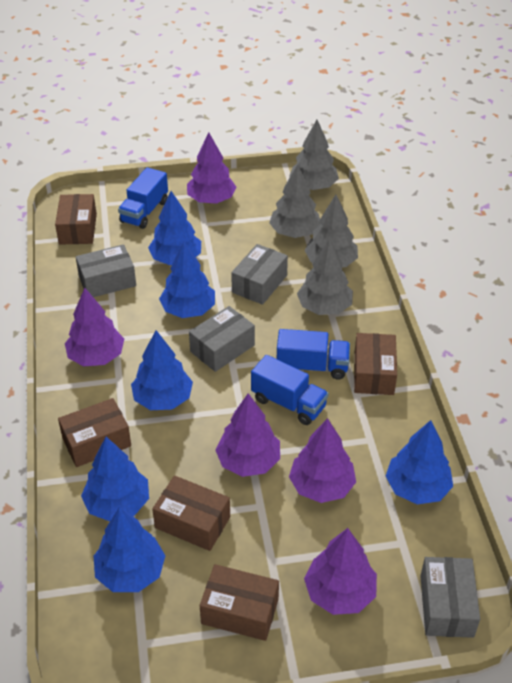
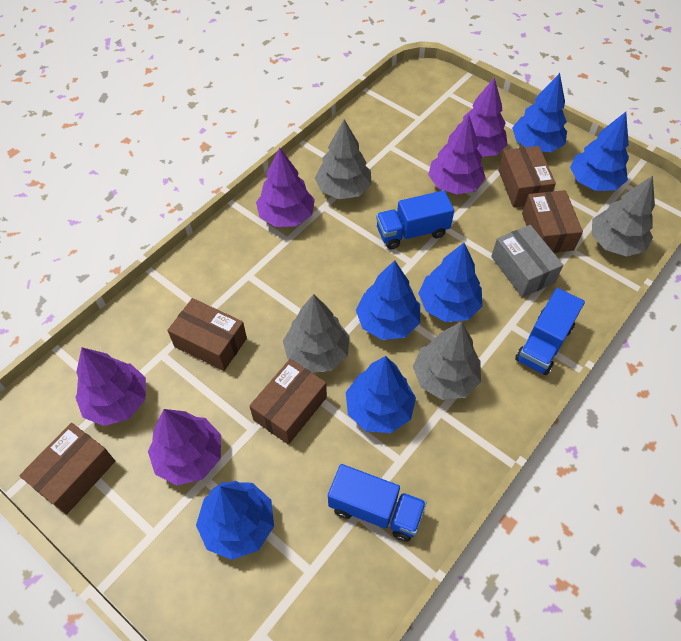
grey box: [76,244,136,297] [189,306,255,372] [231,244,288,305] [420,557,480,638] = 4 -> [491,225,563,297] = 1

